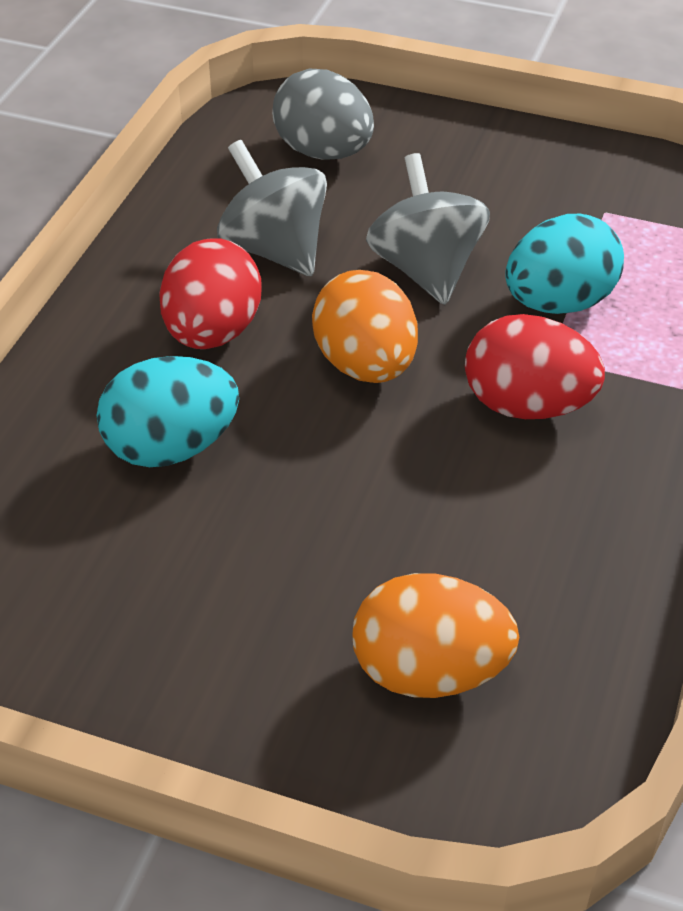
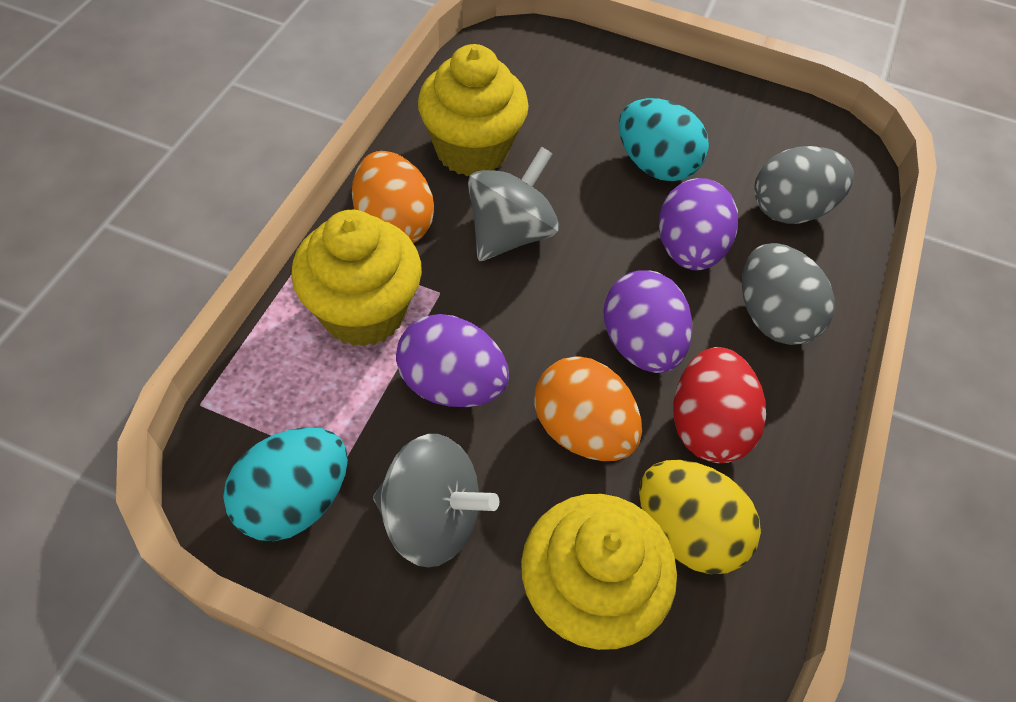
grey egg: [272,69,374,160] = 1 -> [742,243,835,345] [754,146,854,224] = 2
purple egg: none = 0 -> [396,314,509,407] [603,270,692,373] [659,178,738,271] = 3
red egg: [159,238,262,349] [465,314,605,419] = 2 -> [674,347,766,463] = 1
yellow cupcake: none = 0 -> [291,210,422,347] [418,44,529,176] [521,494,677,650] = 3
yellow egg: none = 0 -> [639,460,761,574] = 1

